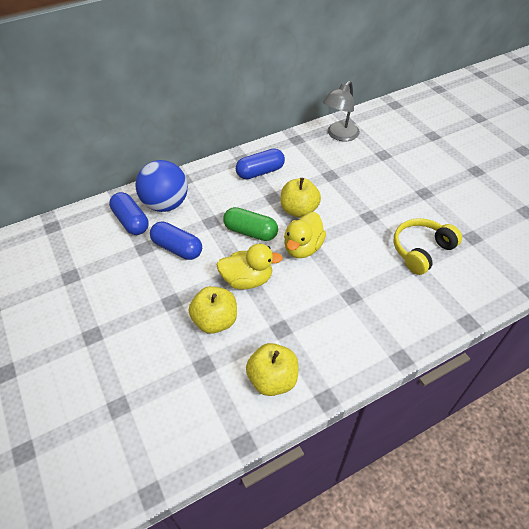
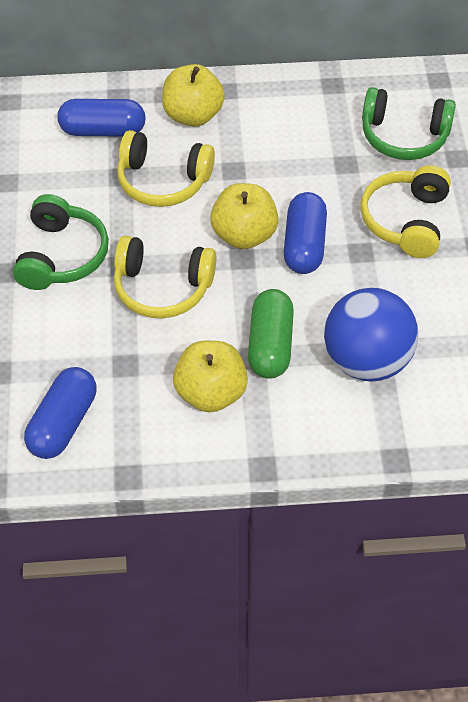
green headphones: none = 0 -> [13,194,109,290] [362,87,456,160] = 2
grey lamp: [323,81,360,141] = 1 -> none = 0
yellow duck: [217,244,283,290] [284,212,326,258] = 2 -> none = 0
yellow headphones: [393,218,462,275] = 1 -> [114,236,216,319] [117,130,215,207] [360,165,451,258] = 3

